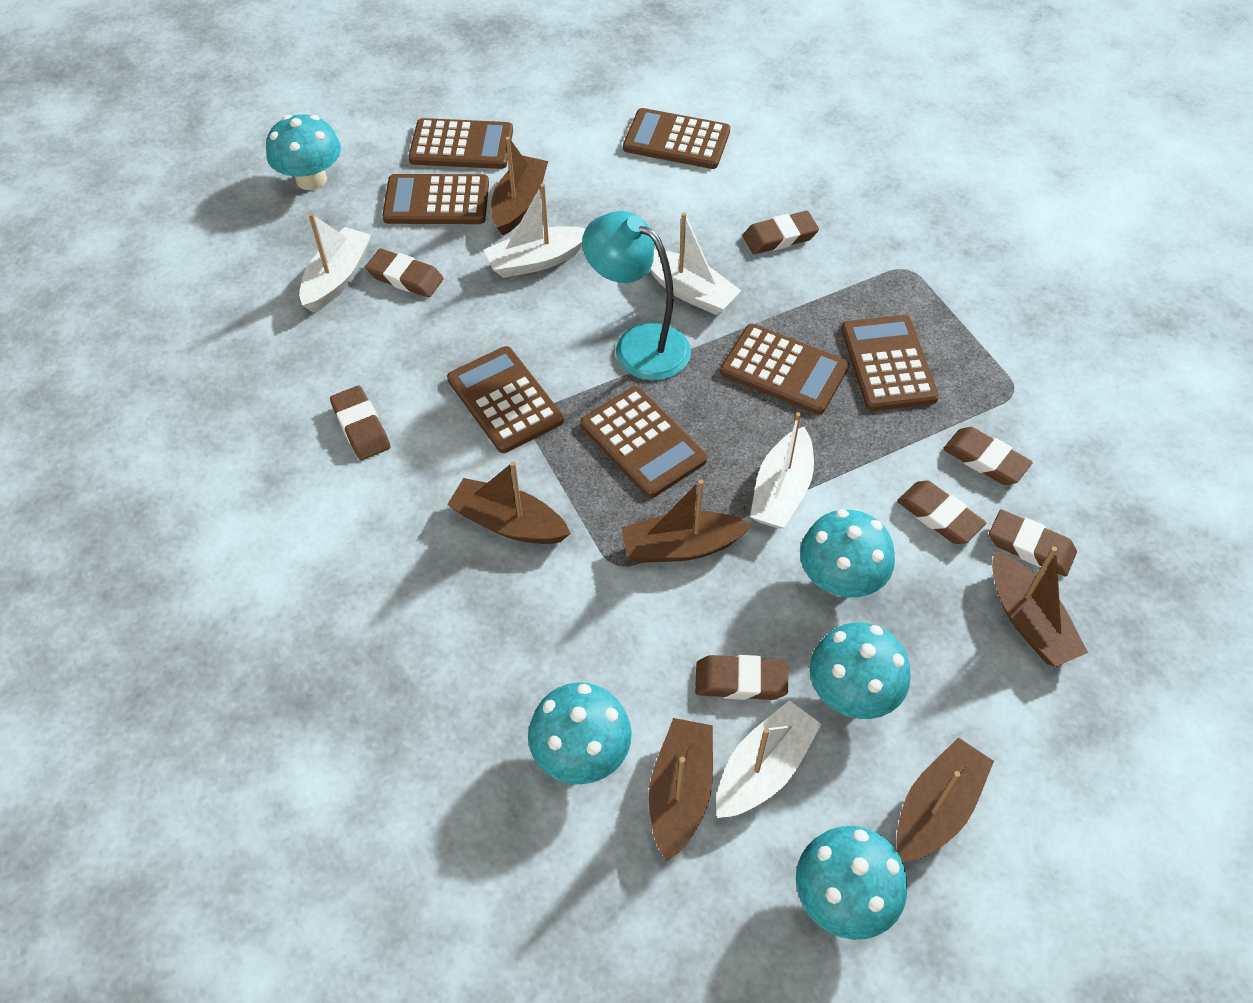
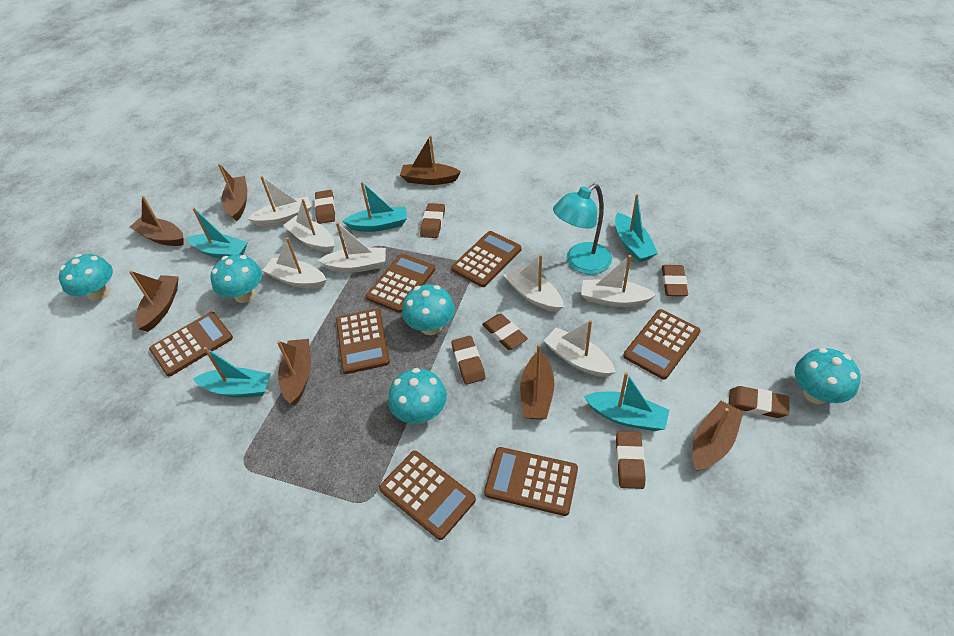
brown boat: [447,461,571,544] [491,137,548,236] [621,480,752,563] [649,718,713,861] [896,737,994,862] [992,547,1088,667] = 6 -> [129,271,179,332] [130,196,184,246] [218,164,247,221] [277,339,311,405] [400,135,461,185] [520,344,554,420] [692,401,743,471] = 7
turquoise boat: none = 0 -> [187,207,248,259] [193,347,271,397] [343,182,407,232] [584,372,669,431] [615,194,658,262] = 5
white boat: [299,213,371,312] [484,184,585,278] [650,212,741,315] [716,700,822,818] [750,412,814,529] = 5 -> [247,176,311,227] [262,237,326,288] [283,199,334,252] [318,222,386,273] [504,254,564,312] [544,320,616,377] [581,255,656,307] = 7

